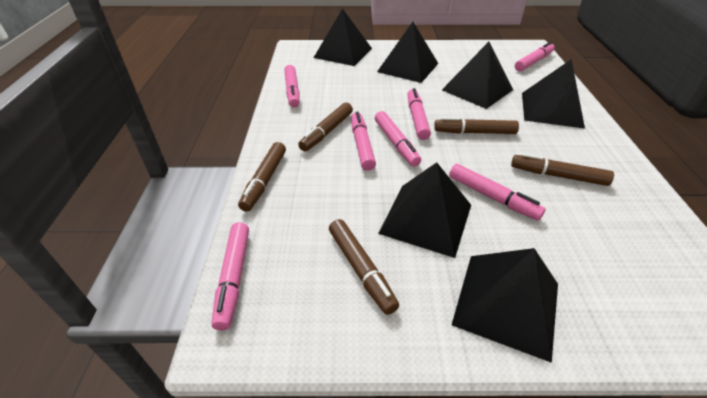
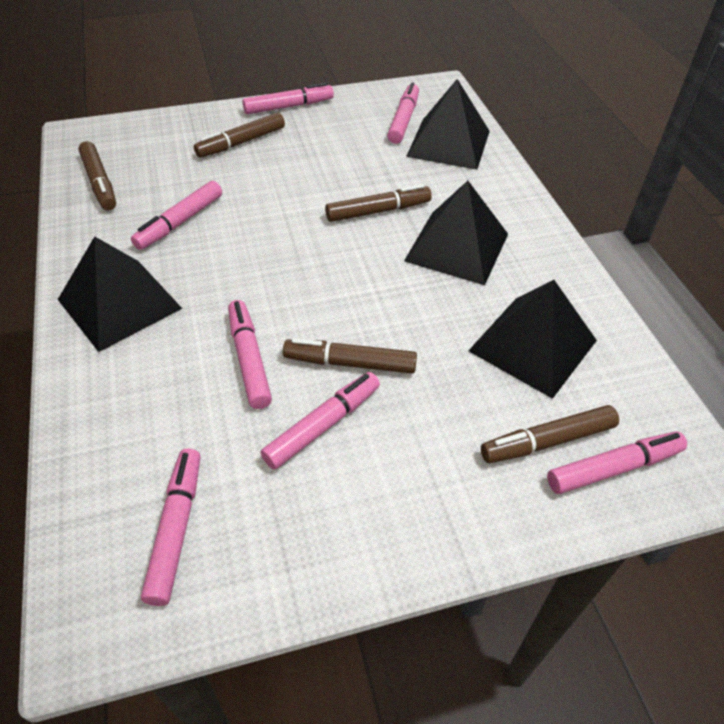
black pyramid: [314,8,372,66] [377,22,439,83] [378,162,471,258] [442,42,513,109] [452,248,558,363] [522,59,585,129] = 6 -> [58,236,183,352] [404,181,508,285] [406,79,490,170] [468,280,597,399] = 4

